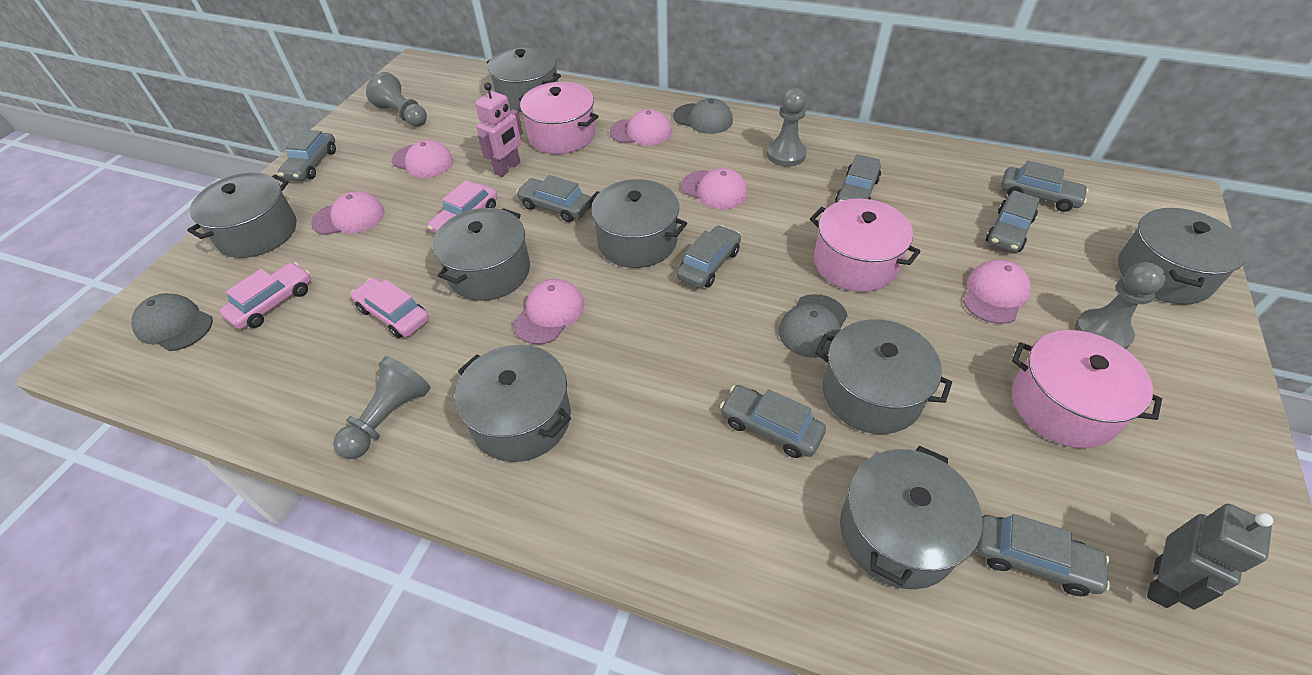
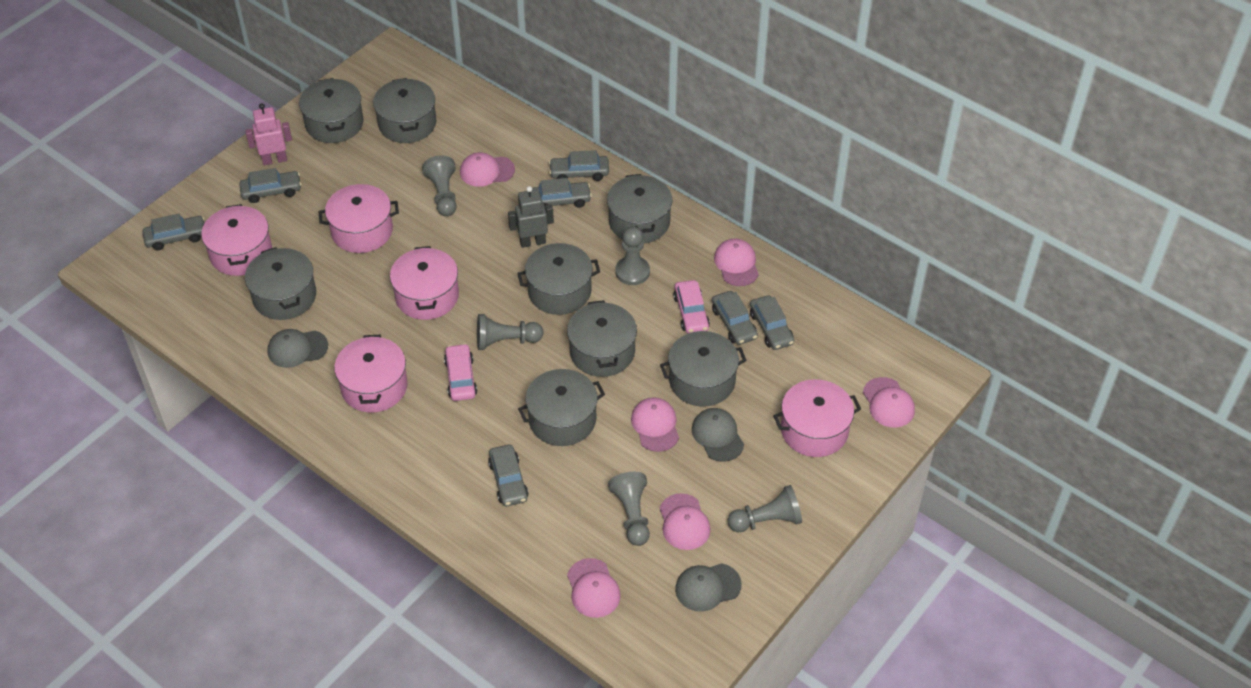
grey car: [278,129,336,181] [516,175,592,222] [676,225,741,288] [720,385,826,458] [835,154,881,203] [976,514,1111,596] [986,190,1040,253] [1001,161,1089,212] = 8 -> [142,214,205,250] [239,168,301,203] [488,444,529,506] [532,178,592,210] [549,150,609,181] [712,291,758,345] [750,295,794,350] = 7
grey pawn: [334,356,431,459] [366,72,427,127] [767,88,807,167] [1075,262,1165,349] = 4 -> [422,155,457,216] [477,314,544,350] [608,472,650,546] [615,226,650,285] [728,485,802,532] = 5
pink car: [220,262,311,329] [351,278,429,338] [428,180,498,234] = 3 -> [444,343,477,401] [673,280,710,333] = 2
pink pot: [519,82,599,154] [810,199,921,292] [1012,330,1162,448] = 3 -> [201,204,272,276] [318,184,399,253] [334,335,408,413] [390,246,459,320] [773,379,861,457] = 5

